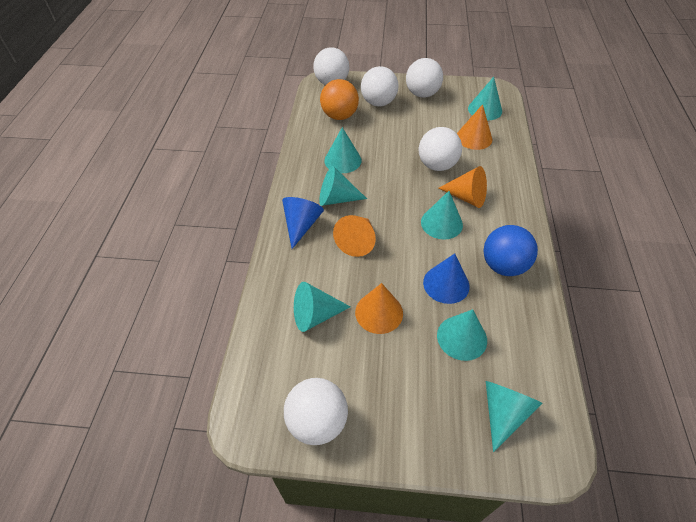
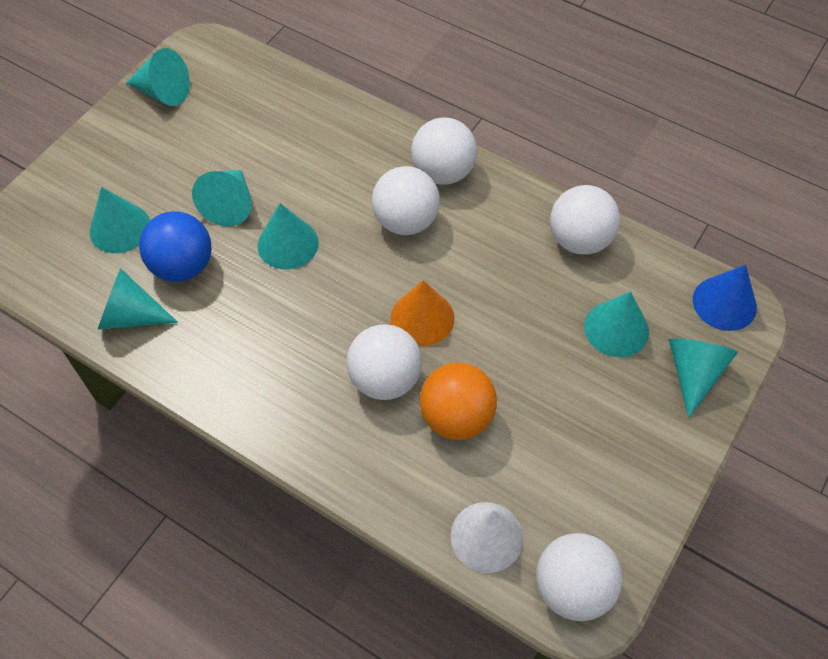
blue cone: [282,197,324,249] [423,253,470,304] = 2 -> [693,265,757,331] = 1
orange cone: [333,215,376,257] [355,283,403,334] [439,166,487,208] [457,104,492,150] = 4 -> [391,280,454,346] = 1
white cone: none = 0 -> [451,502,523,573] = 1

